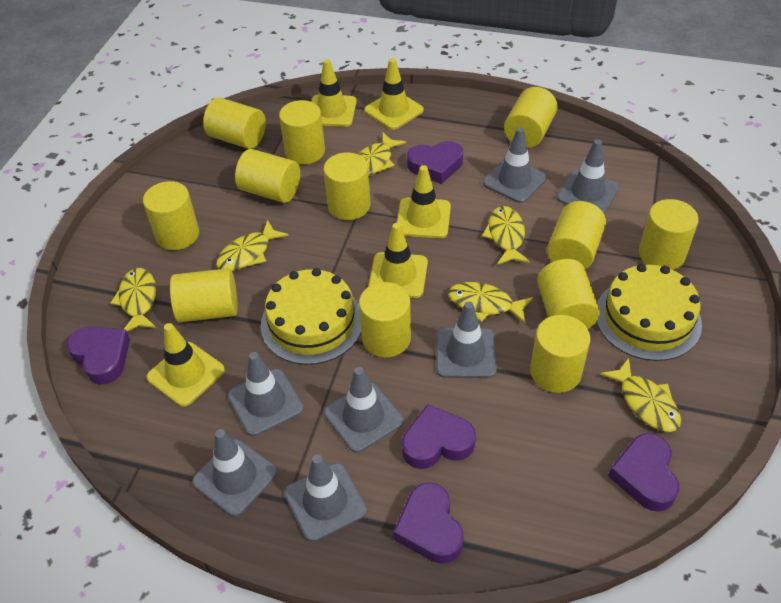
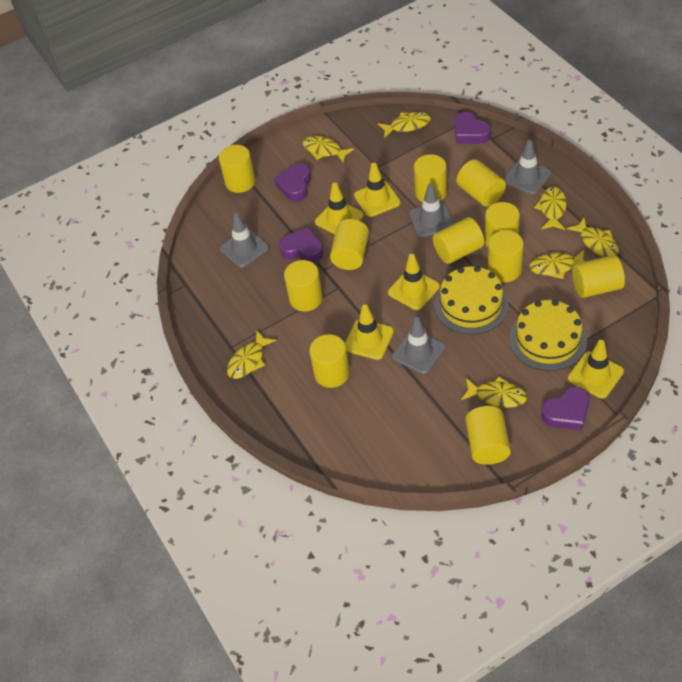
grey traffic cone: [192,429,278,516] [228,352,304,436] [284,454,367,542] [324,367,404,453] [436,301,497,378] [483,127,547,203] [557,139,619,214] = 7 -> [220,213,269,268] [392,317,445,374] [409,183,454,238] [504,140,551,195] = 4
purple heart: [66,327,130,385] [393,482,464,564] [402,404,476,469] [407,141,463,184] [608,433,679,512] = 5 -> [274,163,311,201] [279,227,324,263] [454,112,491,144] [541,387,590,431] = 4
yellow cylinder: [143,181,199,250] [170,268,238,322] [203,97,266,149] [235,149,300,203] [279,100,325,165] [323,152,371,220] [359,282,411,357] [504,87,557,148] [530,315,590,393] [537,259,600,329] [547,201,606,269] [639,199,699,270] = 12 -> [219,145,256,193] [284,260,323,312] [309,334,350,388] [330,219,369,270] [414,154,447,202] [433,217,484,264] [457,159,506,207] [465,406,511,465] [485,202,520,247] [488,230,523,282] [572,255,625,298] = 11
yellow fish: [110,268,156,331] [216,220,289,271] [358,132,406,176] [448,282,533,323] [482,206,530,265] [600,358,681,432] = 6 -> [227,331,277,379] [303,136,354,163] [378,112,431,138] [461,377,527,408] [529,250,585,279] [534,187,567,230] [566,218,619,257] = 7

